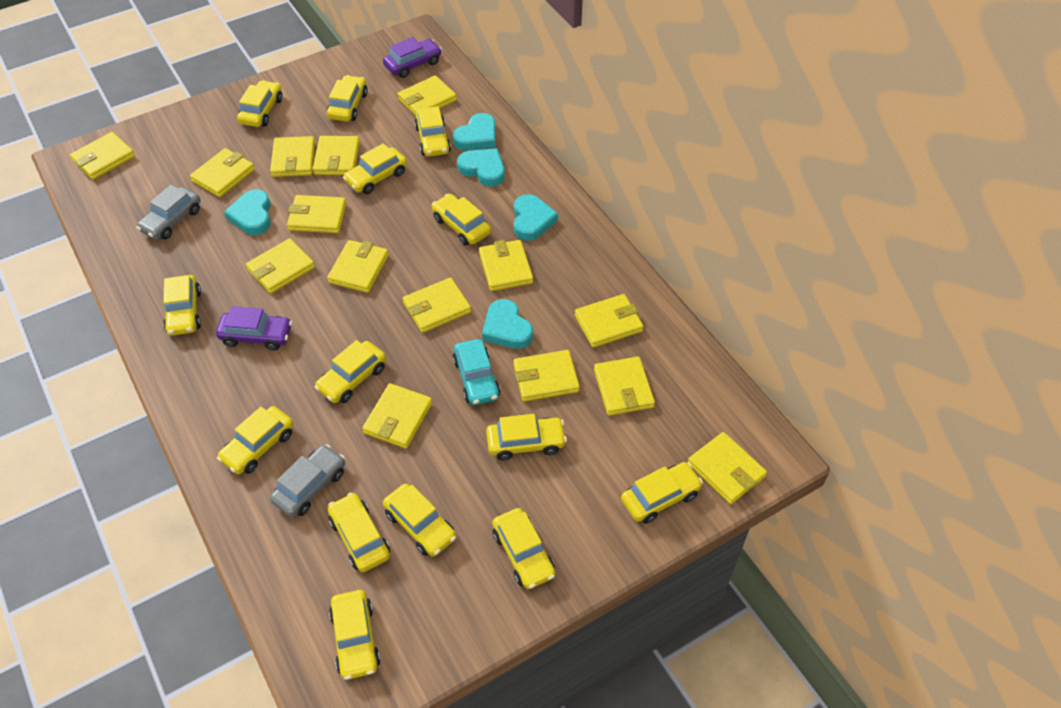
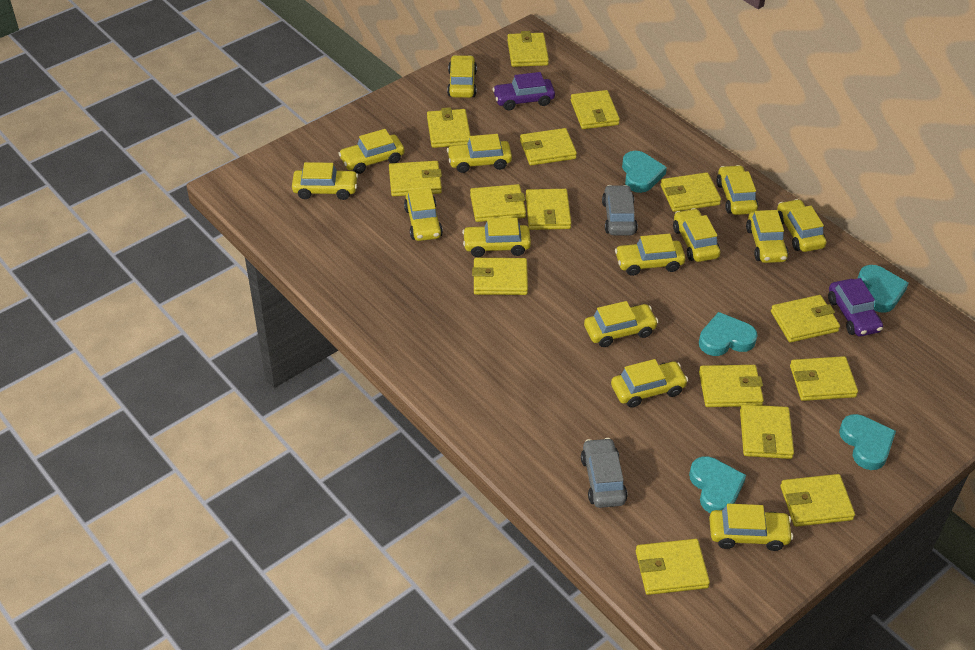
turquoise car: [453,339,501,405] = 1 -> none = 0

